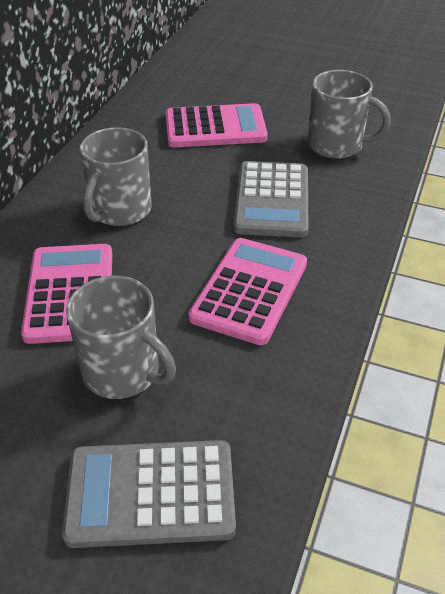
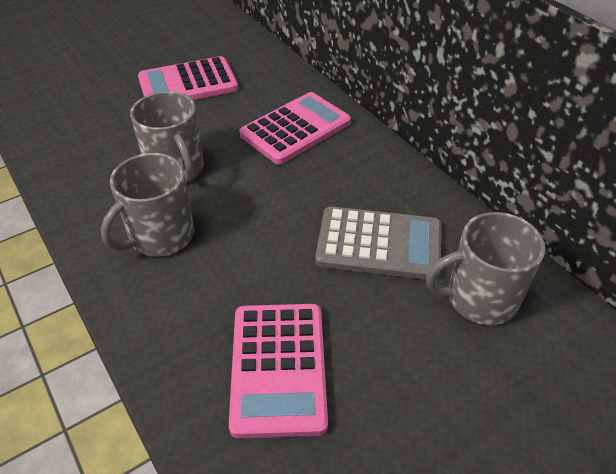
grey calculator: [62,440,236,548] [234,161,308,238] = 2 -> [315,206,441,280] = 1

